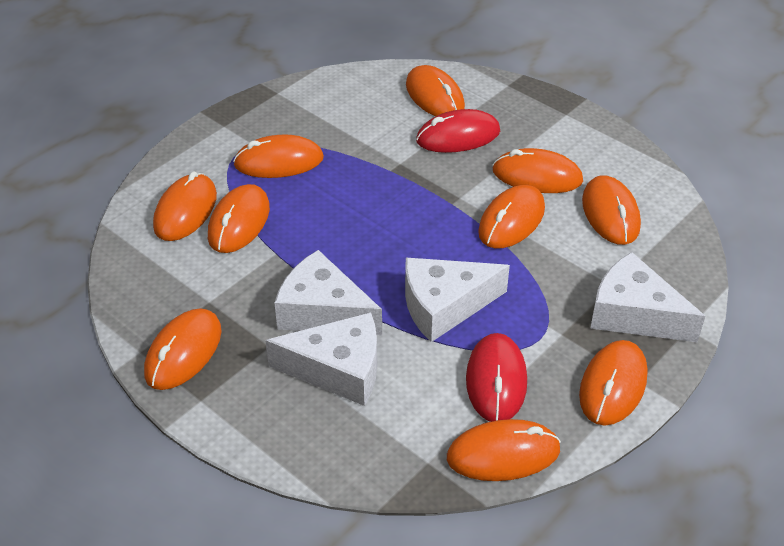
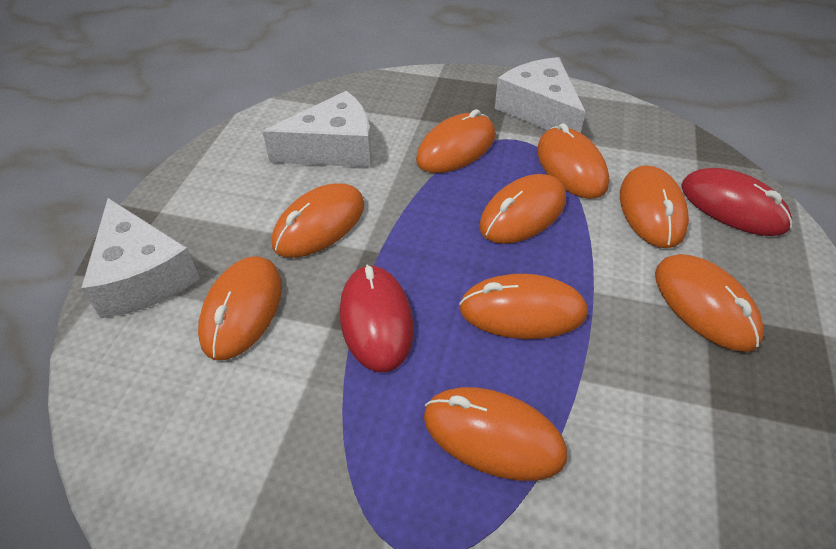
orange mouse: [144,308,222,390] [153,171,217,241] [208,184,270,253] [233,134,324,178] [406,65,465,116] [447,419,561,481] [478,185,545,248] [493,148,583,193] [579,340,648,426] [582,175,641,245] = 10 -> [198,256,282,360] [272,183,365,258] [416,109,495,173] [424,387,567,481] [459,274,587,339] [479,174,566,244] [537,123,609,199] [620,165,689,248] [655,254,764,352] = 9
white cheese: [265,312,377,406] [274,250,382,335] [405,258,510,342] [590,252,705,342] = 4 -> [81,198,200,318] [262,91,372,167] [495,57,585,133] = 3

